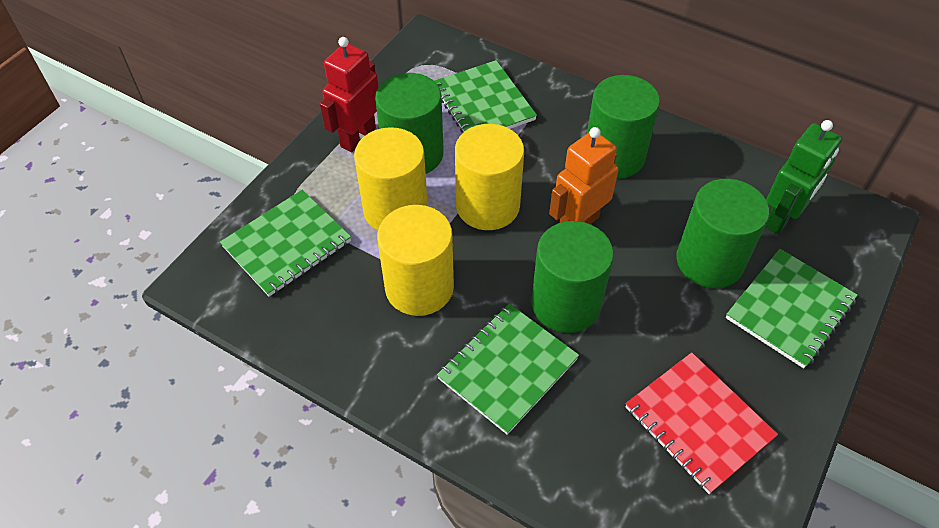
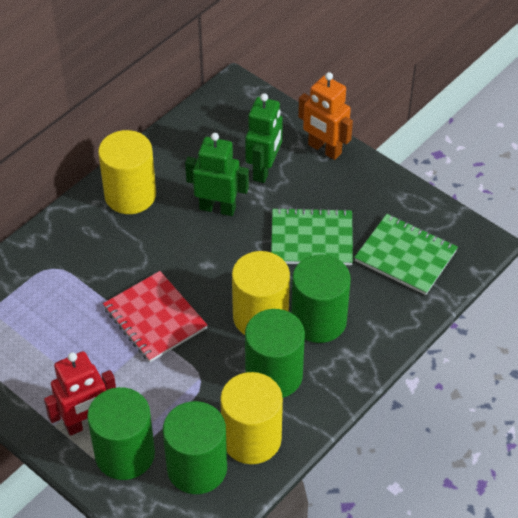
green notebook: [220,190,351,297] [434,60,537,133] [437,304,579,435] [726,249,858,368] = 4 -> [271,207,353,265] [354,214,458,295] = 2
green robot: [765,120,842,234] = 1 -> [185,133,249,216] [245,93,283,183] = 2

